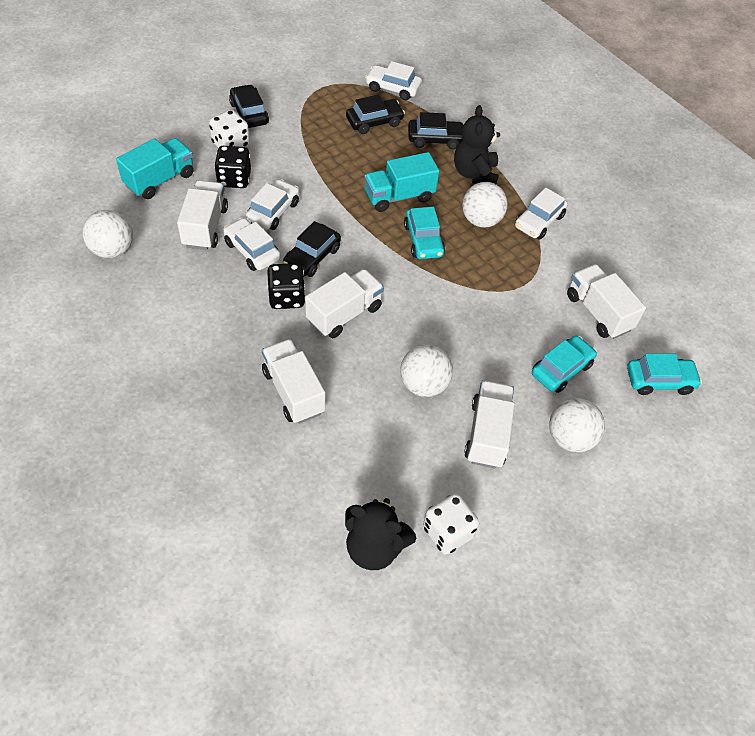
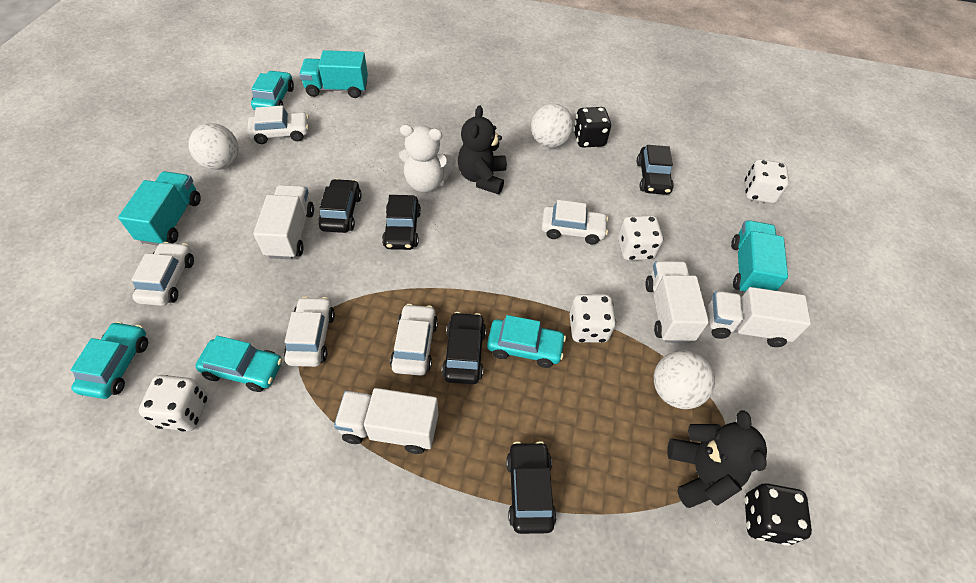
black car: [229,84,269,128] [283,221,341,277] [346,95,405,134] [408,112,464,149] = 4 -> [318,179,362,233] [382,195,421,250] [442,312,486,384] [506,441,557,534] [637,145,674,195] = 5
turquoise car: [404,207,445,259] [532,336,597,393] [627,354,702,395] = 3 -> [71,321,148,399] [195,336,282,392] [251,71,294,110] [487,315,566,368] = 4
turquoise truck: [116,138,194,199] [364,152,439,212] = 2 -> [118,171,201,246] [299,50,368,98] [731,220,788,294] = 3
white ball: [83,210,133,258] [400,345,453,397] [462,182,508,228] [549,398,605,452] = 4 -> [188,123,239,170] [531,104,574,148] [654,351,715,409] = 3
white car: [223,218,281,271] [246,179,299,230] [365,61,422,100] [515,188,568,239] = 4 -> [131,242,194,306] [247,106,309,144] [284,296,335,367] [390,304,438,376] [542,200,608,244] = 5
white dice: [209,110,250,148] [423,493,479,554] = 2 -> [139,375,208,431] [569,294,616,343] [618,215,663,260] [745,159,789,204] = 4
white teddy bear: none = 0 -> [399,124,456,193] = 1
white truck: [177,180,228,250] [262,339,325,424] [305,269,384,338] [464,380,515,468] [567,264,646,339] = 5 -> [253,185,314,259] [334,388,439,454] [645,261,709,343] [709,287,811,347] = 4

